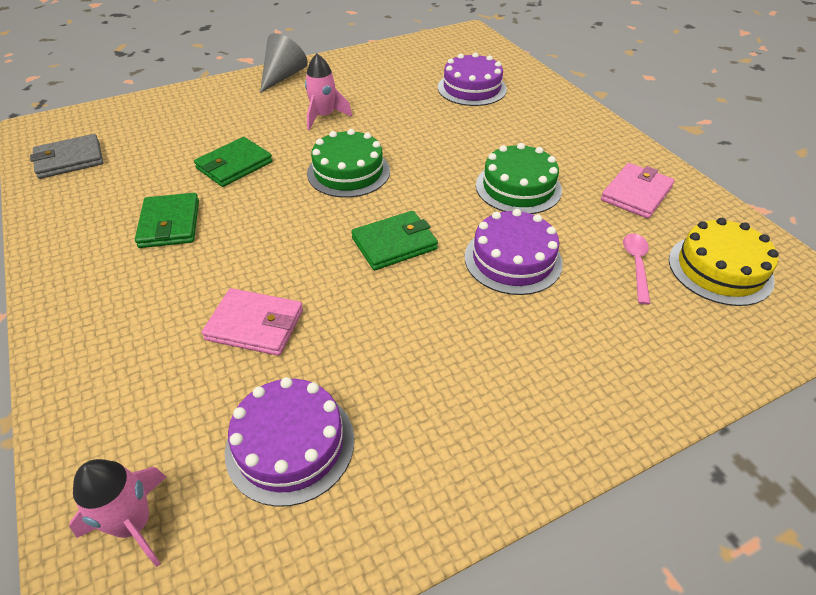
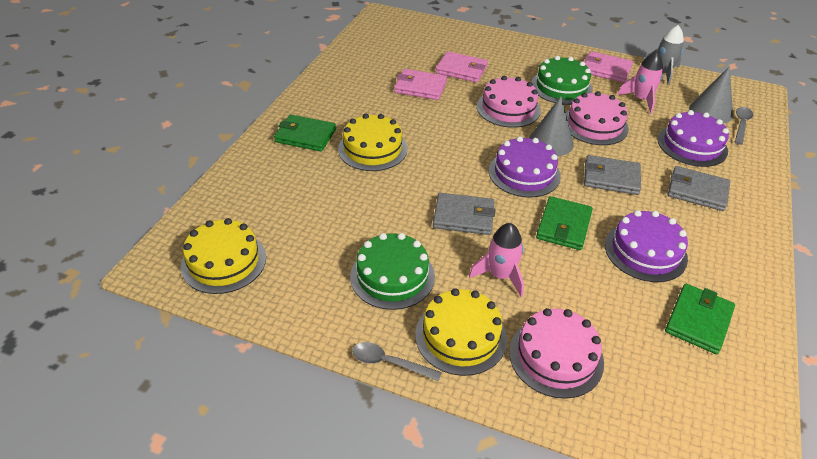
grey cone: [260,33,308,93] = 1 -> [529,96,574,156] [689,66,733,124] = 2
grey rocket: none = 0 -> [643,25,684,85] = 1
grey spoon: none = 0 -> [352,342,442,381] [735,107,753,145] = 2
grey wallet: [30,134,103,179] = 1 -> [433,193,496,235] [584,155,641,195] [668,166,730,211] = 3
pink cake: none = 0 -> [477,76,541,128] [509,308,604,399] [566,91,629,145] = 3
pink spoon: [623,233,651,305] = 1 -> none = 0
pink wallet: [202,288,303,356] [601,163,675,219] = 2 -> [394,69,447,100] [436,51,488,82] [585,51,633,83] = 3
yellow cake: [669,218,779,306] = 1 -> [181,218,266,294] [338,114,407,171] [415,288,507,376] = 3

